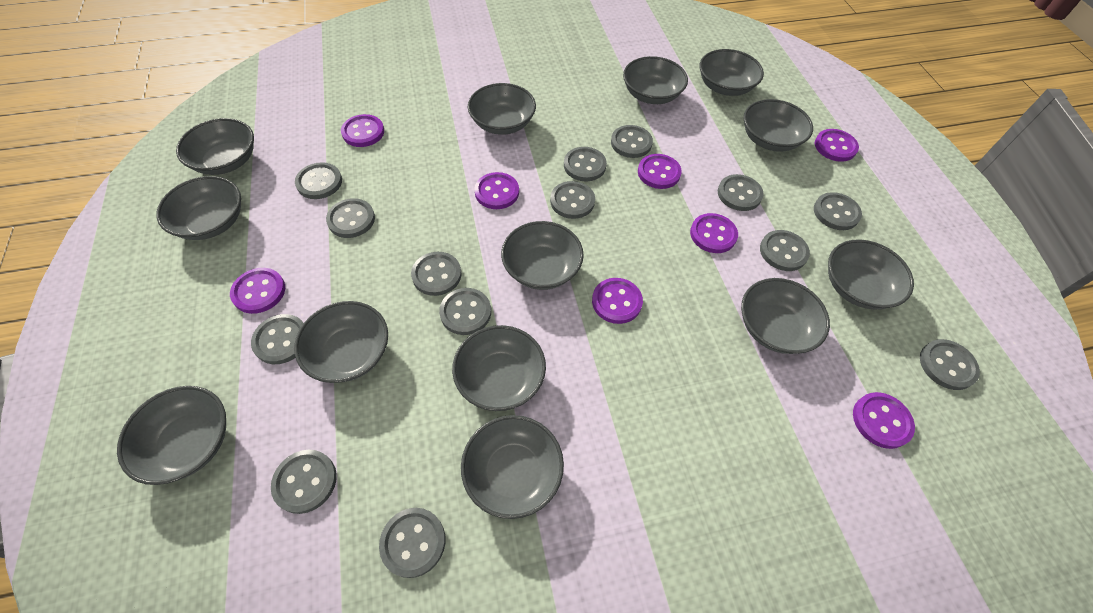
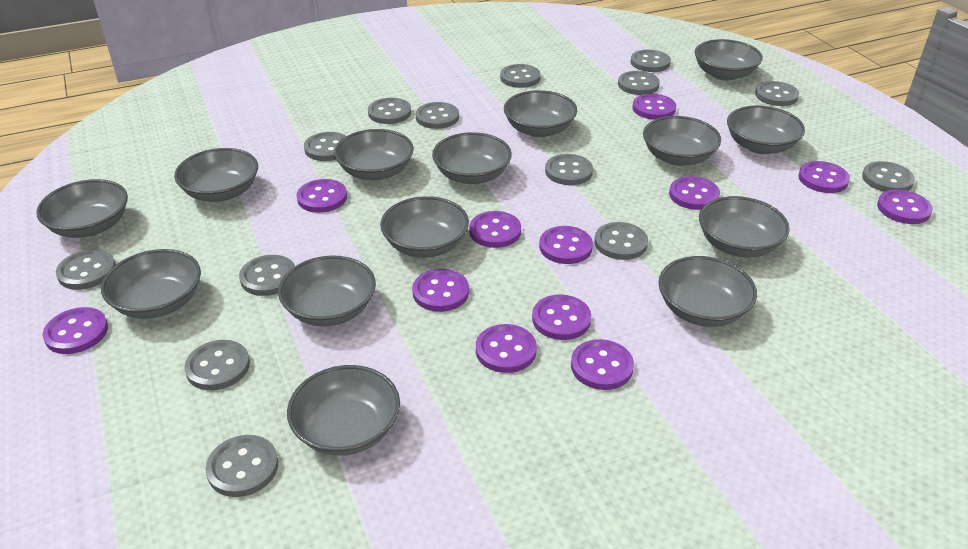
grey bowl: [117,386,226,485] [156,176,241,240] [176,118,254,175] [294,301,388,383] [452,325,546,411] [461,415,564,519] [468,83,536,135] [501,221,584,290] [623,56,688,104] [700,49,764,96] [741,278,830,354] [743,99,813,152] [828,239,914,310] = 13 -> [36,179,128,238] [101,249,201,319] [174,148,258,202] [278,255,376,326] [287,365,400,456] [334,129,414,180] [380,196,469,258] [432,132,512,184] [504,90,577,137] [643,116,721,166] [658,256,757,327] [694,39,763,81] [699,196,790,257] [727,106,805,154] = 14
purple button: [230,268,285,314] [341,114,384,147] [474,172,519,209] [592,278,643,324] [638,154,682,189] [690,213,738,253] [815,129,859,162] [853,392,915,449] = 8 -> [43,307,108,354] [297,179,347,213] [412,269,469,312] [469,211,521,248] [476,324,537,373] [532,294,591,340] [539,226,593,264] [571,339,634,390] [633,94,676,120] [669,176,720,210] [798,161,850,193] [877,189,933,224] = 12

